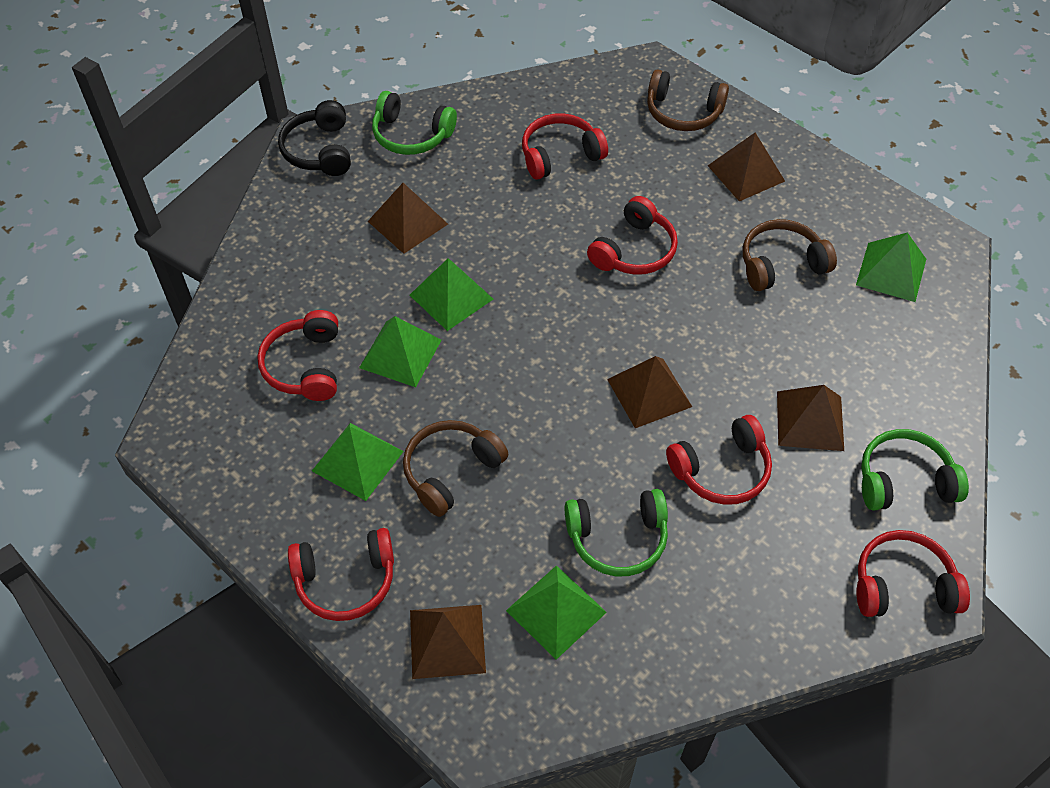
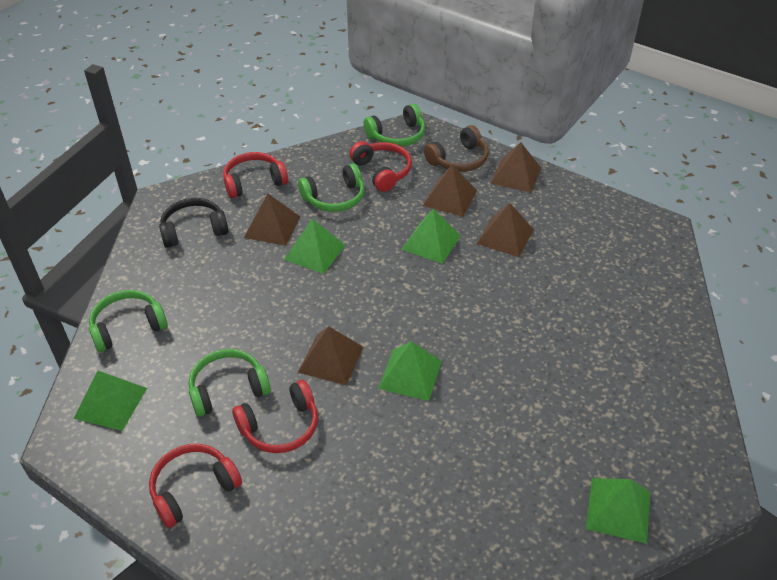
brown headphones: [403,420,508,517] [647,69,729,131] [743,219,837,291] = 3 -> [424,125,489,172] = 1
green headphones: [372,91,457,155] [565,489,668,576] [861,429,969,511] = 3 -> [89,290,168,352] [189,349,271,417] [298,163,364,212] [364,104,425,147] = 4
red headphones: [257,310,338,401] [288,528,394,621] [522,113,608,180] [587,196,678,275] [666,415,772,505] [856,530,970,617] = 6 -> [149,444,242,528] [223,152,288,198] [232,380,318,453] [350,141,412,192] = 4

